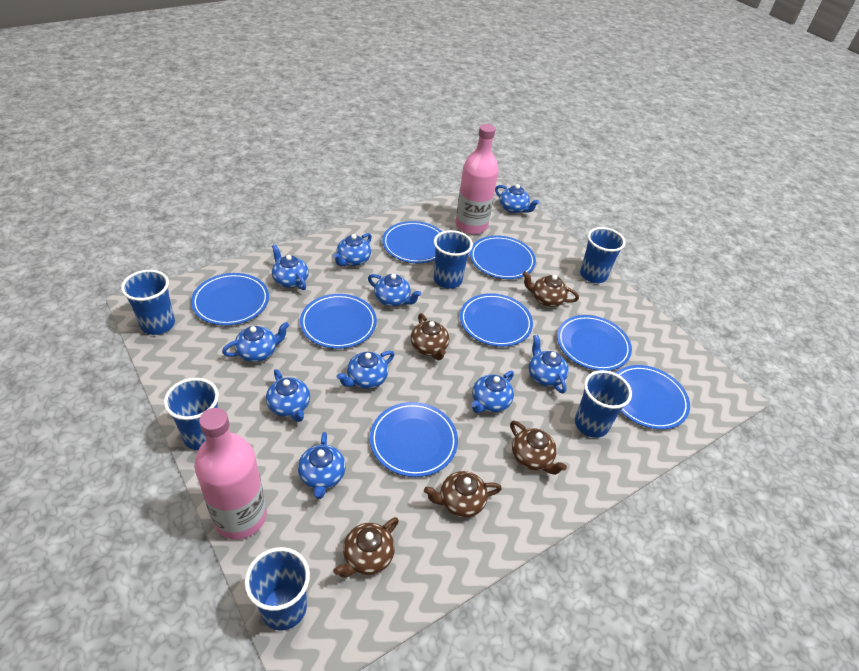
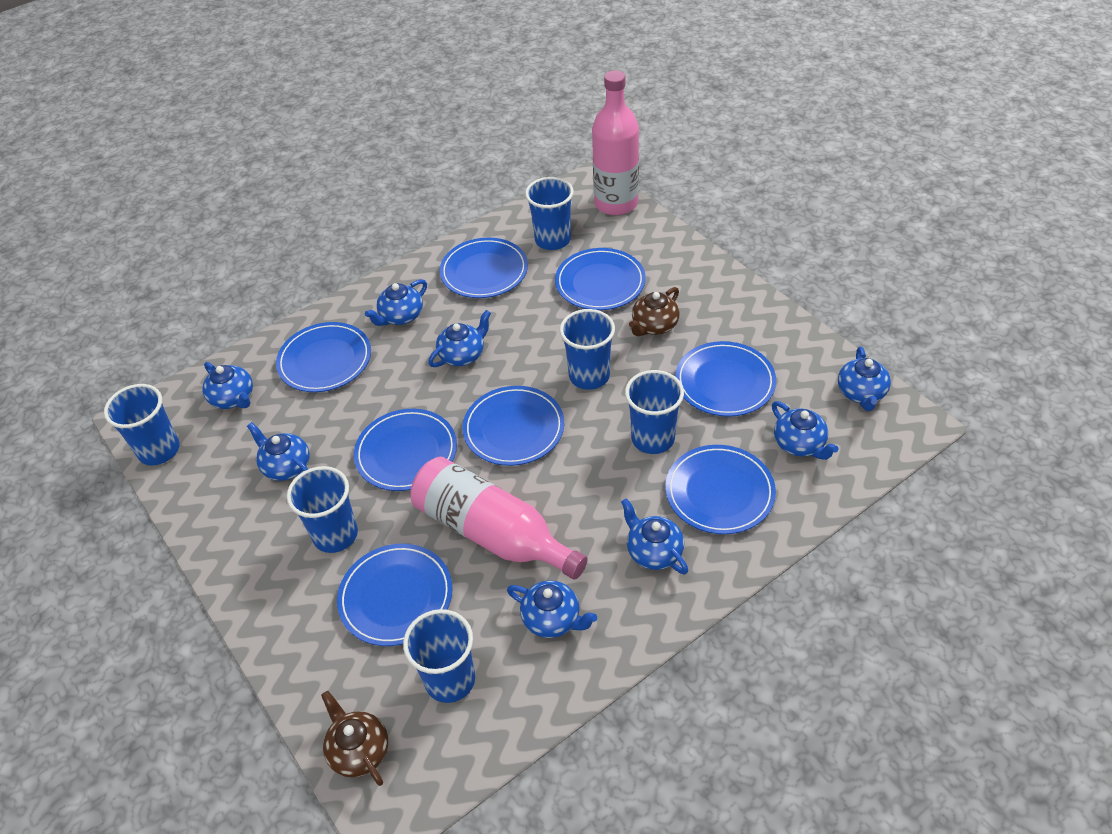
blue teapot: [222,322,289,362] [266,369,310,422] [272,244,309,290] [298,432,346,499] [333,233,372,266] [337,351,394,389] [368,274,421,307] [471,371,514,413] [495,184,539,214] [528,335,569,394] = 10 -> [202,362,253,409] [247,422,310,481] [365,279,427,326] [428,310,491,367] [507,580,597,638] [621,498,688,574] [772,401,838,460] [838,347,891,411] = 8
brown teapot: [333,517,399,578] [411,313,449,360] [424,471,502,518] [510,421,567,475] [523,271,579,307] = 5 -> [321,691,388,786] [629,287,680,336] = 2

